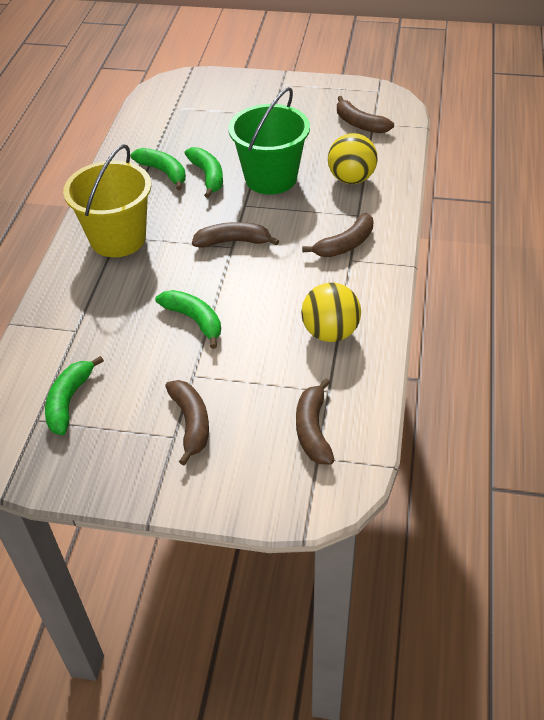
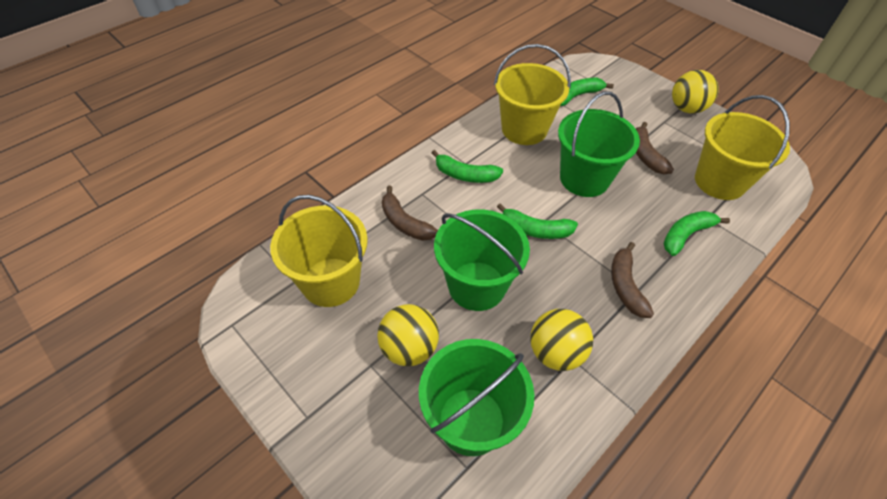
brown banana: [165,380,209,465] [192,222,279,248] [296,378,334,464] [302,213,373,257] [337,96,394,133] = 5 -> [382,186,438,241] [611,242,654,318] [636,122,674,174] = 3
green bucket: [228,87,310,195] = 1 -> [419,339,534,456] [434,209,530,311] [558,92,640,197] = 3
yellow ball: [301,283,361,342] [328,133,378,184] = 2 -> [377,304,439,366] [530,309,593,371] [672,70,719,114] = 3
yellow bucket: [63,144,151,257] = 1 -> [270,195,368,307] [494,44,571,145] [695,95,790,200] = 3

